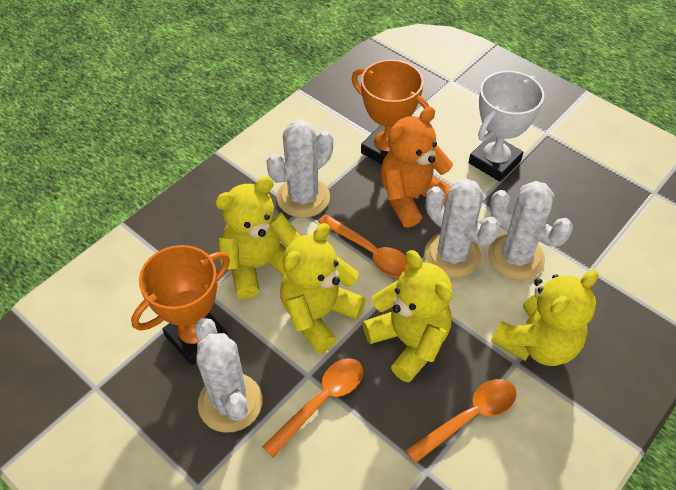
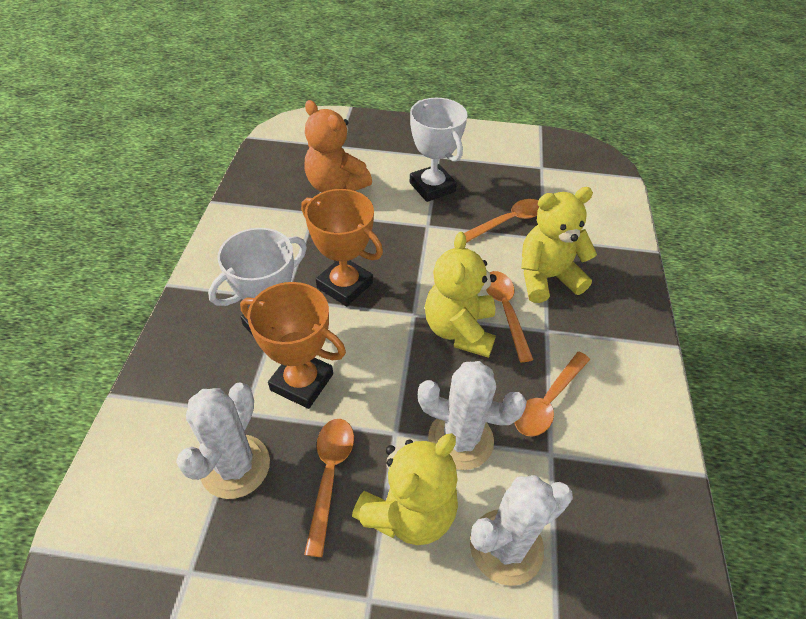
orange spoon: [262,358,363,457] [318,214,410,278] [405,379,516,464] = 3 -> [304,419,354,557] [464,199,539,242] [486,271,534,362] [515,352,590,437] = 4
white cactus: [195,318,262,433] [266,119,333,218] [424,178,500,278] [488,181,573,280] = 4 -> [176,382,270,499] [418,361,527,470] [470,475,573,586] = 3
white trophy: [469,71,544,182] = 1 -> [208,228,307,337] [410,98,467,202] = 2
yellow teddy bear: [215,177,300,299] [280,223,366,354] [363,250,452,383] [491,270,599,366] = 4 -> [352,433,458,545] [425,232,497,358] [521,187,597,303] = 3

